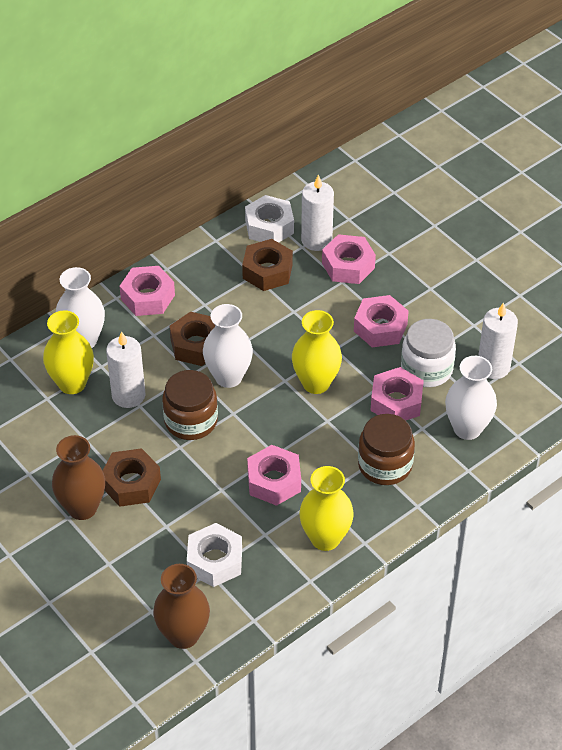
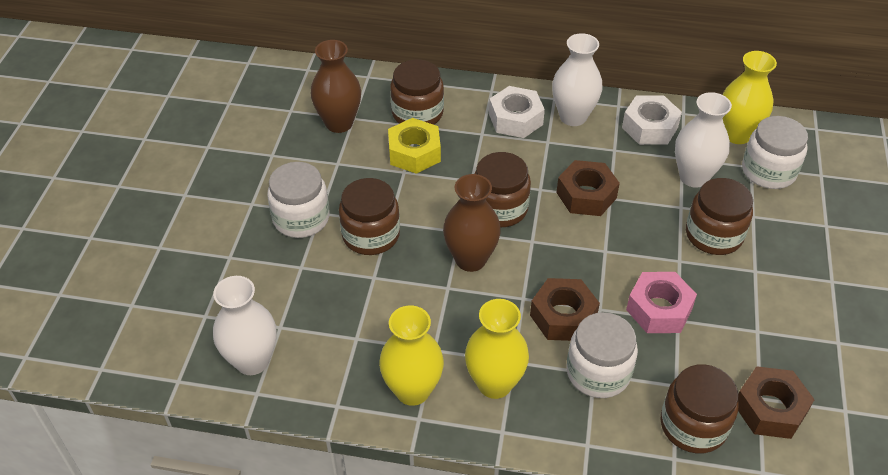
brown jar: [162,370,218,440] [358,414,415,485] = 2 -> [339,178,400,255] [390,59,444,125] [474,152,531,227] [661,364,738,454] [686,178,753,255] = 5
pink nut: [120,266,175,316] [247,445,301,506] [322,234,376,284] [354,295,409,347] [370,367,424,420] = 5 -> [626,272,697,333] = 1
white candle: [106,331,145,408] [301,174,334,251] [478,302,518,379] = 3 -> none = 0
white jar: [401,319,456,387] = 1 -> [267,162,330,238] [566,312,638,398] [742,116,808,189] = 3
yellow nut: none = 0 -> [388,118,441,174] = 1

